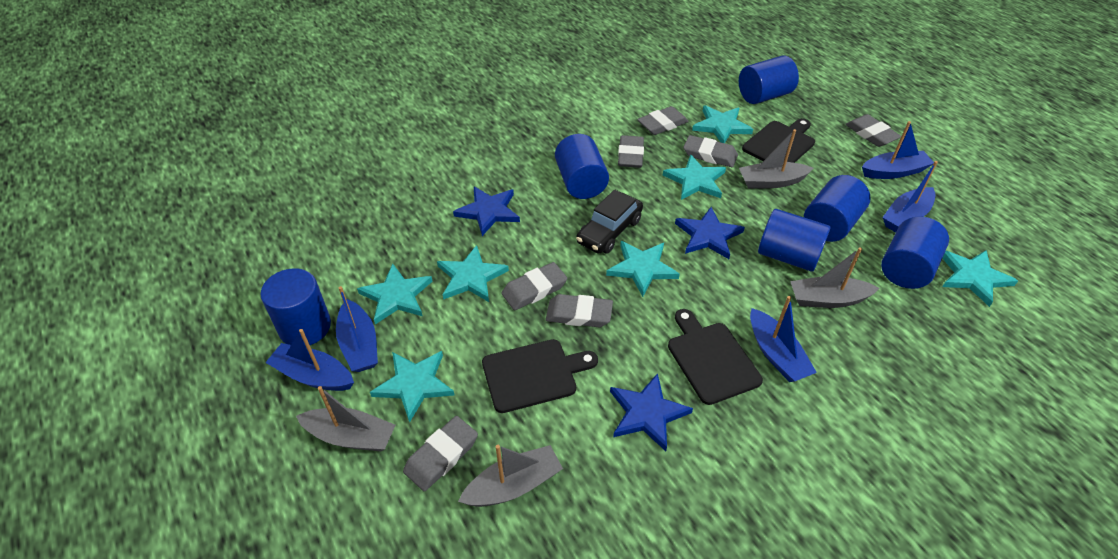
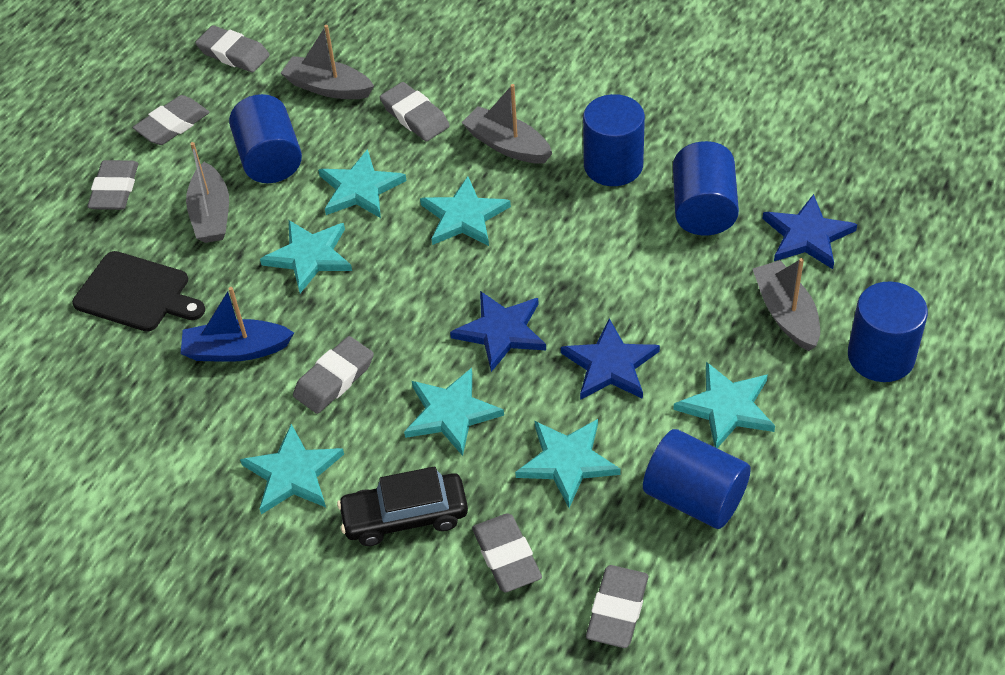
black cutting board: [482,339,598,413] [668,309,763,405] [742,118,815,163] = 3 -> [72,251,205,332] = 1
blue boat: [265,329,354,391] [336,286,378,372] [750,296,817,382] [862,121,934,179] [882,161,938,232] = 5 -> [181,287,294,362] = 1
blue cylinder: [260,268,331,345] [555,134,609,199] [739,55,799,104] [758,209,830,271] [804,175,871,242] [881,217,949,289] = 6 -> [229,94,302,183] [583,94,645,186] [643,429,751,529] [673,141,739,235] [848,281,928,382] = 5

